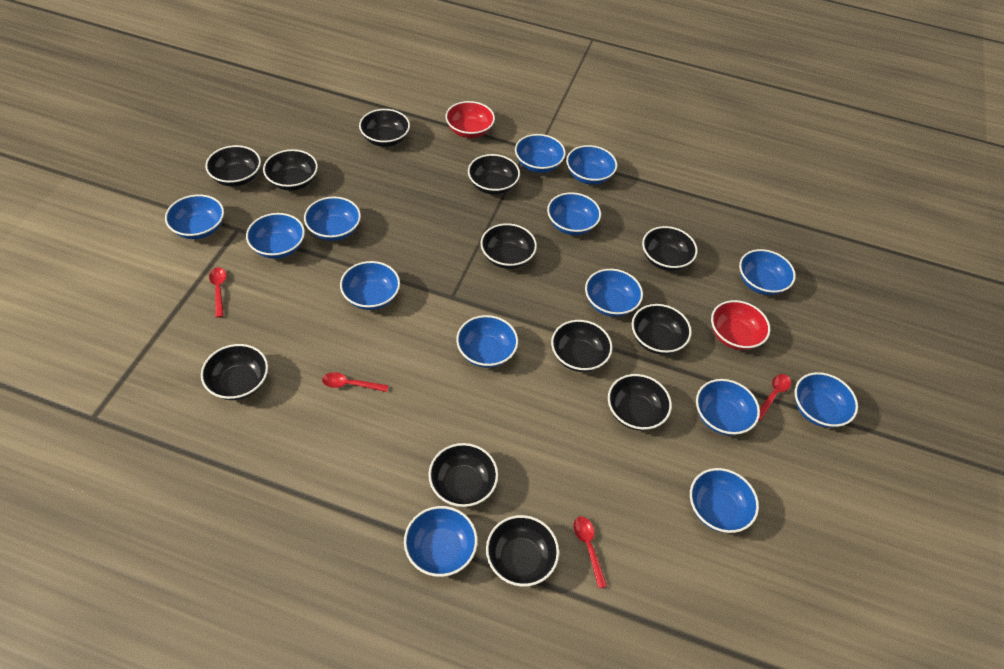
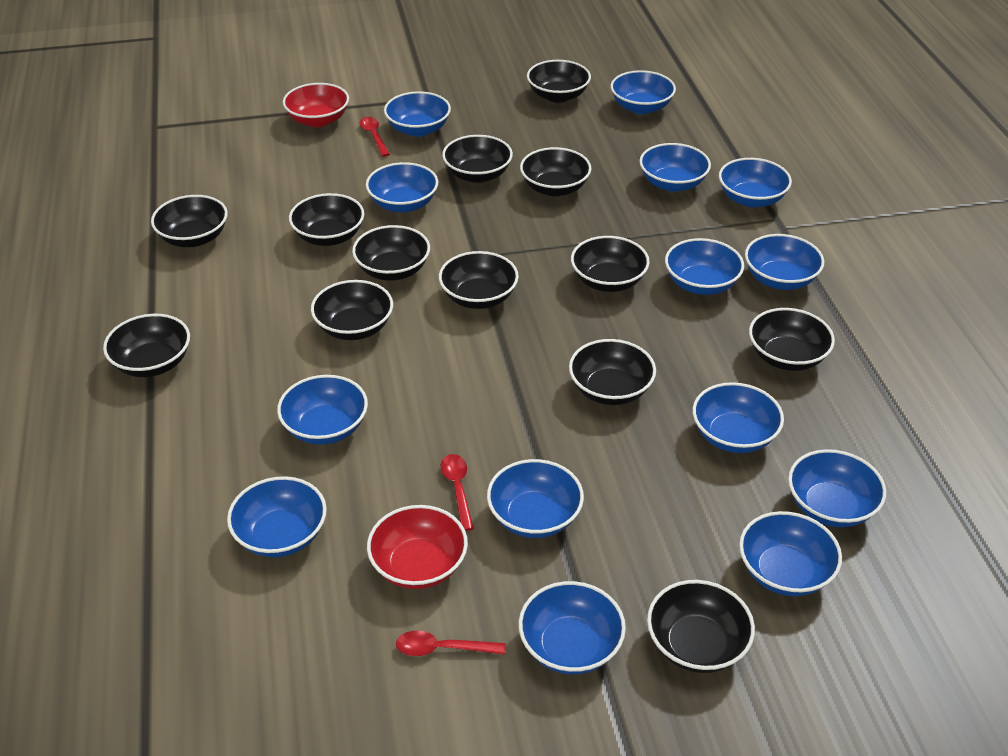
black bowl: [201,344,268,400] [205,145,261,187] [263,149,318,191] [359,109,410,147] [429,443,498,507] [468,154,520,195] [480,223,537,269] [486,515,559,587] [551,320,613,372] [608,374,672,431] [632,304,692,355] [642,226,698,271] = 12 -> [103,314,190,377] [151,195,228,247] [289,193,364,246] [311,280,393,340] [352,225,430,281] [439,251,519,309] [442,135,513,183] [520,147,591,196] [527,60,591,103] [569,339,656,405] [571,236,650,292] [647,580,755,673] [749,308,835,371] = 13
red spoon: [209,267,226,318] [322,372,389,392] [573,516,607,589] [759,374,791,421] = 4 -> [359,117,390,157] [396,631,506,656] [441,454,474,531] = 3

